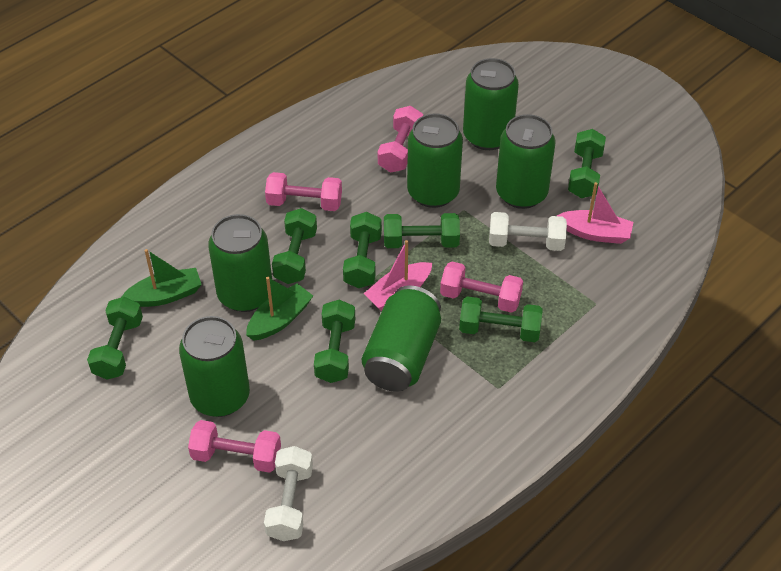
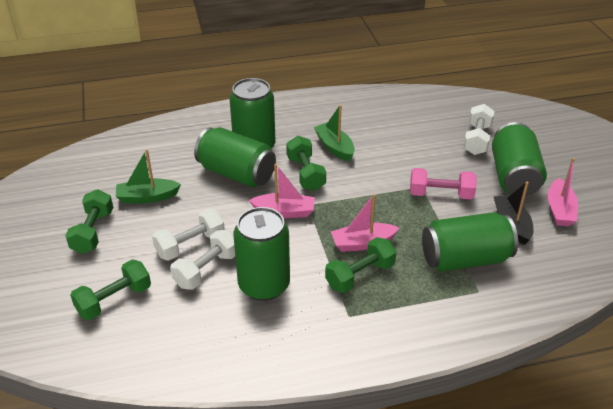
black boat: none = 0 -> [494,182,533,245] = 1
green can: [179,316,250,417] [208,214,272,312] [362,285,441,392] [407,113,463,208] [463,58,519,150] [496,114,556,209] = 6 -> [194,127,276,187] [230,78,275,148] [233,207,290,301] [422,212,518,272] [492,122,547,196] = 5
green dumbbell: [87,297,143,380] [272,208,317,284] [314,300,355,383] [343,212,382,288] [384,213,460,248] [459,296,543,342] [568,129,606,198] = 7 -> [65,189,113,254] [70,260,151,320] [286,136,326,191] [325,237,396,293] = 4
pink boat: [364,240,432,311] [557,182,633,244] = 2 -> [249,164,315,218] [331,194,399,252] [548,158,578,226] = 3
pink dumbbell: [188,420,281,473] [265,172,342,211] [378,106,423,173] [440,262,523,313] = 4 -> [410,168,477,199] = 1
white dumbbell: [264,446,313,541] [489,212,567,251] = 2 -> [152,209,225,261] [170,230,235,290] [463,104,495,155] = 3

